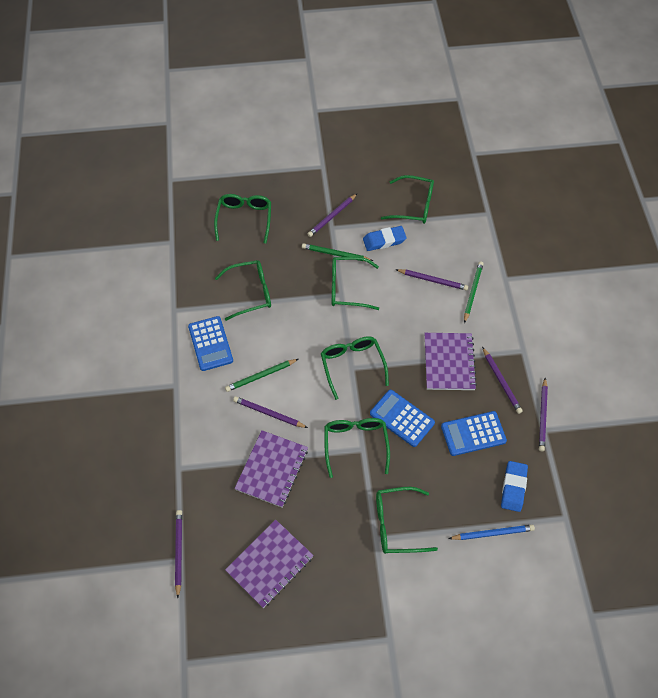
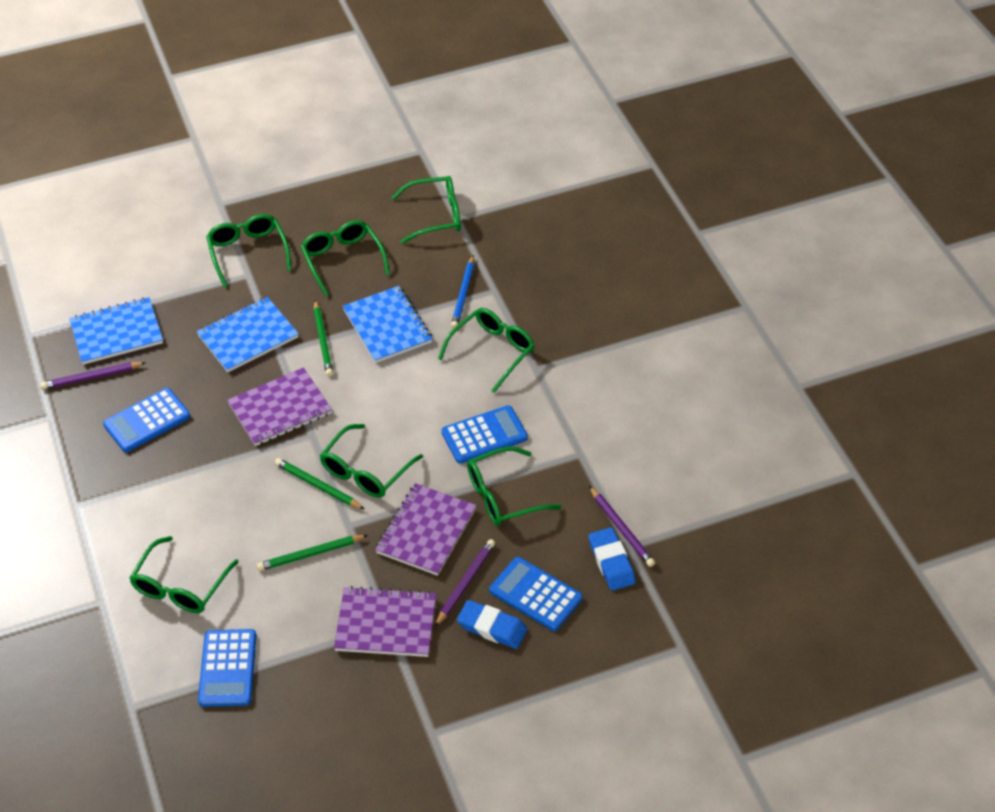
blue calculator: [188,316,233,371] [370,390,435,447] [441,411,507,456] = 3 -> [103,388,190,452] [198,629,256,707] [441,405,528,464] [489,557,582,631] = 4
blue notebook: none = 0 -> [69,297,163,365] [196,297,299,373] [343,286,432,363] = 3
purple pencil: [175,510,182,598] [233,396,308,428] [308,194,357,237] [395,269,469,291] [482,347,523,414] [539,378,548,452] = 6 -> [40,362,146,389] [435,539,495,627] [589,486,655,567] = 3

